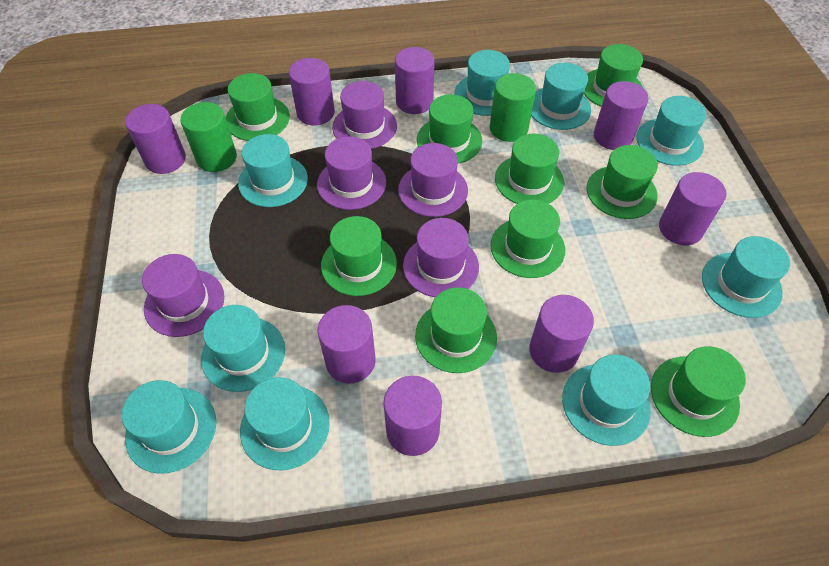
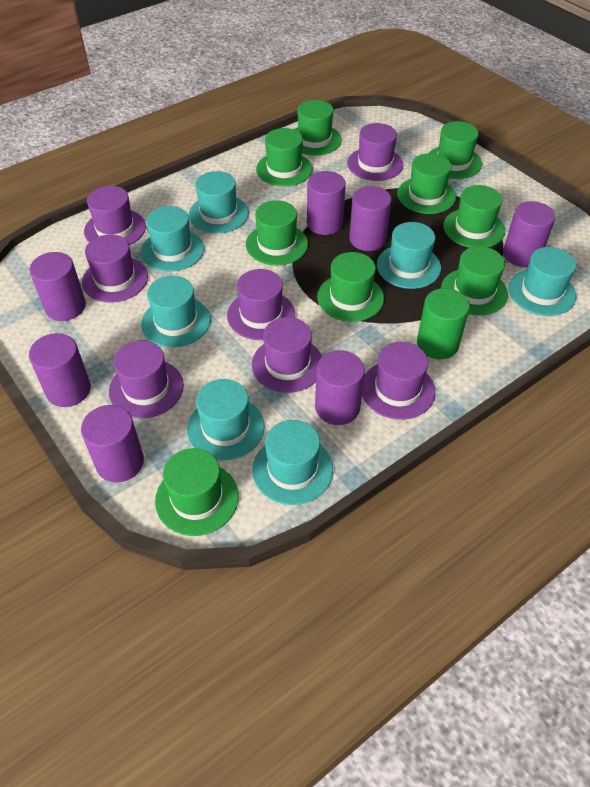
green cylinder: [180,102,237,172] [490,73,536,142] = 2 -> [417,288,470,359] = 1
purple cylinder: [125,104,186,174] [289,58,335,126] [318,305,375,383] [383,376,442,456] [395,47,435,114] [529,295,594,373] [594,81,648,150] [659,172,726,246] = 8 -> [29,252,86,321] [29,333,91,407] [81,405,144,482] [307,171,346,235] [315,350,365,425] [349,186,392,251] [503,201,555,267] = 7
purple hat: [142,254,224,337] [317,136,386,210] [332,81,397,149] [398,143,468,217] [403,218,479,298] = 5 -> [82,234,148,303] [84,186,146,245] [109,341,184,418] [227,269,295,340] [252,317,322,393] [347,123,403,181] [362,342,435,420] = 7
turquoise hat: [122,380,216,474] [201,305,285,392] [238,134,308,207] [240,377,330,470] [454,50,510,116] [531,63,591,130] [562,355,651,446] [636,96,706,166] [702,236,790,318] = 9 -> [141,206,204,272] [141,276,211,348] [187,379,265,460] [189,171,249,233] [252,420,333,505] [377,222,441,289] [508,247,576,316] = 7

